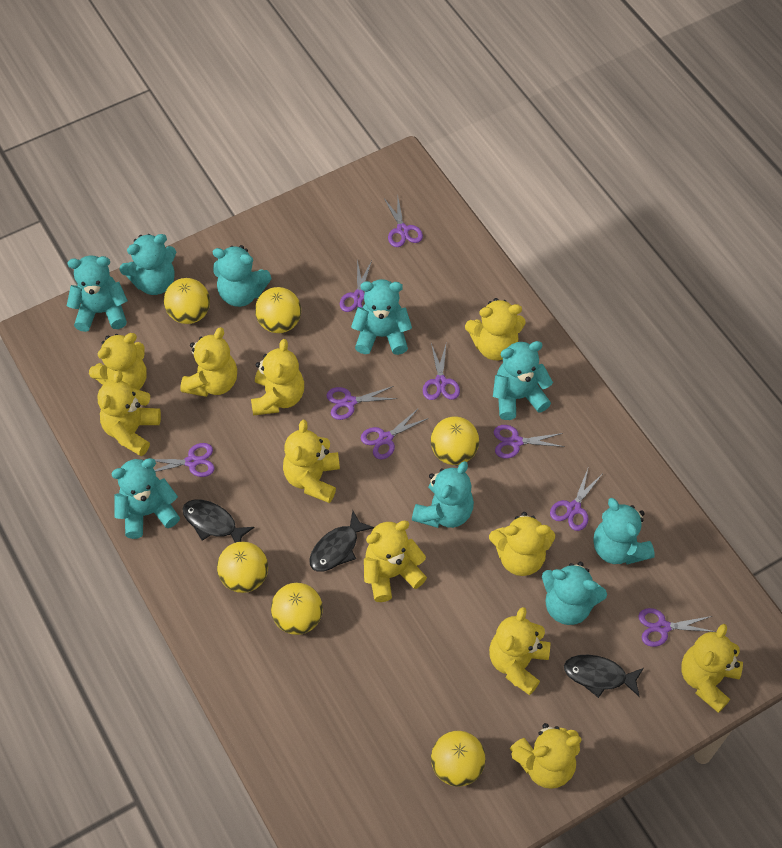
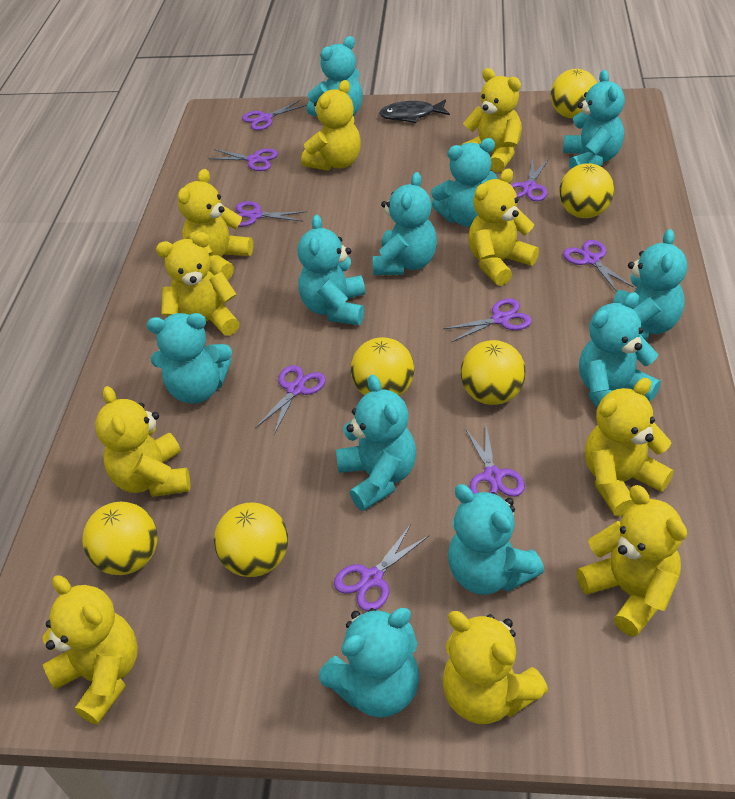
black fish: [182,500,255,543] [309,511,374,572] [564,655,644,698] = 3 -> [379,99,450,123] = 1
turquoise teddy bear: [67,255,128,332] [111,458,180,539] [119,234,176,295] [213,245,272,307] [351,279,412,355] [412,461,474,528] [493,341,553,420] [542,562,607,625] [593,498,655,565] = 9 -> [147,313,232,404] [297,215,365,325] [307,36,363,117] [319,608,419,718] [336,375,416,511] [373,172,437,275] [431,138,497,227] [448,484,544,595] [563,70,625,169] [579,292,661,408] [613,229,687,340] = 11
yellow teddy bear: [89,333,147,390] [97,370,161,456] [180,327,237,397] [251,339,304,416] [283,420,340,503] [364,520,427,602] [465,298,525,360] [489,512,555,576] [489,607,550,695] [510,723,582,789] [681,624,743,713] = 11 -> [42,575,138,725] [95,386,190,497] [156,232,239,336] [178,169,253,280] [301,80,361,171] [442,611,548,724] [460,68,522,173] [468,168,539,286] [577,485,687,637] [585,378,674,517] = 10

